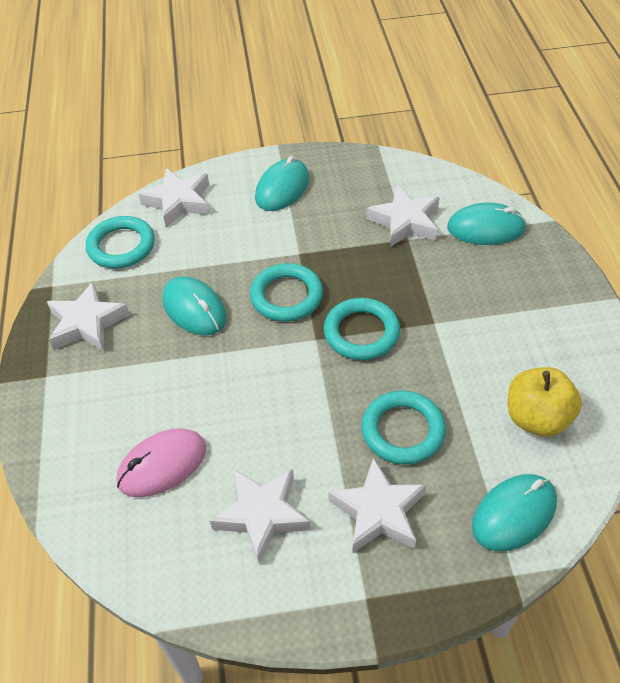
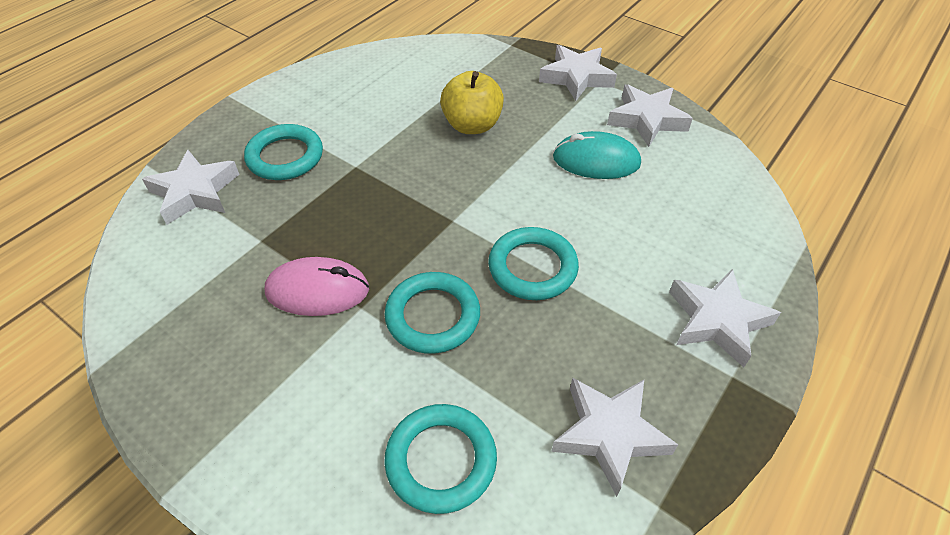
turquoise mouse: [162,276,226,336] [255,156,309,211] [447,203,527,245] [472,474,557,551] = 4 -> [553,131,641,179] = 1

